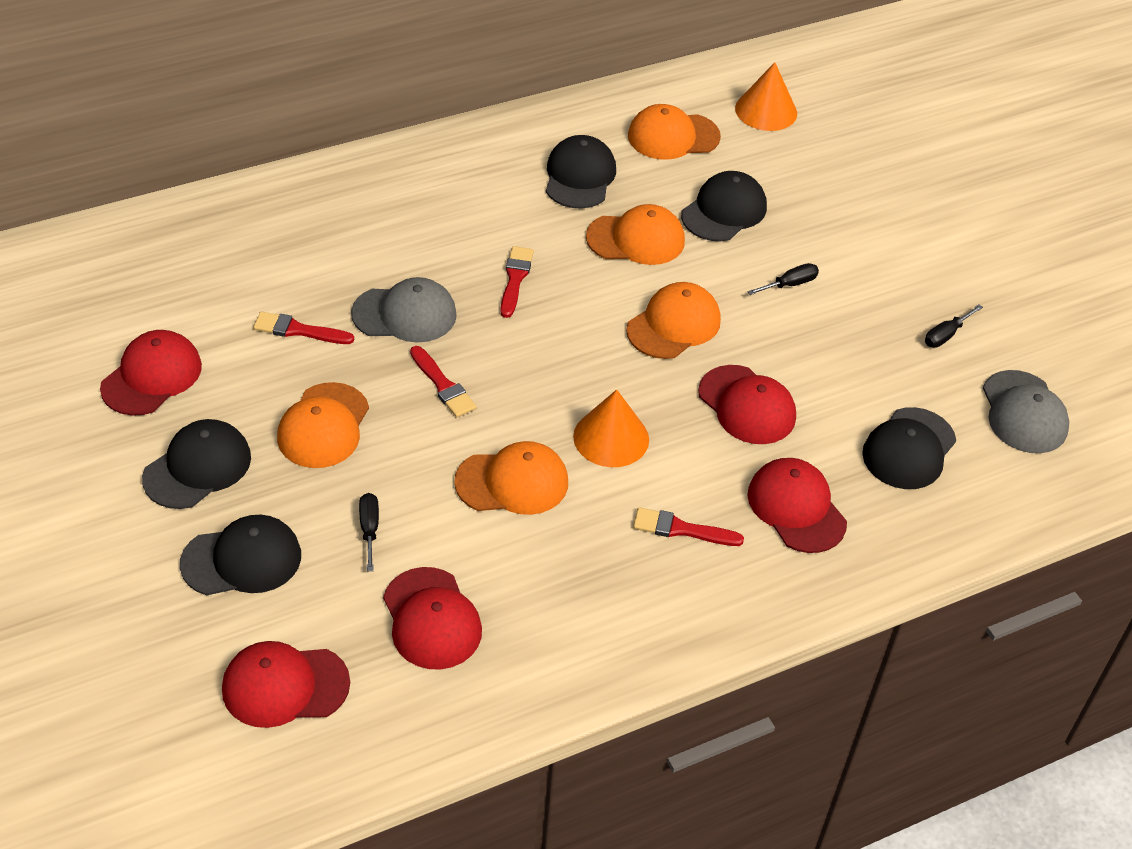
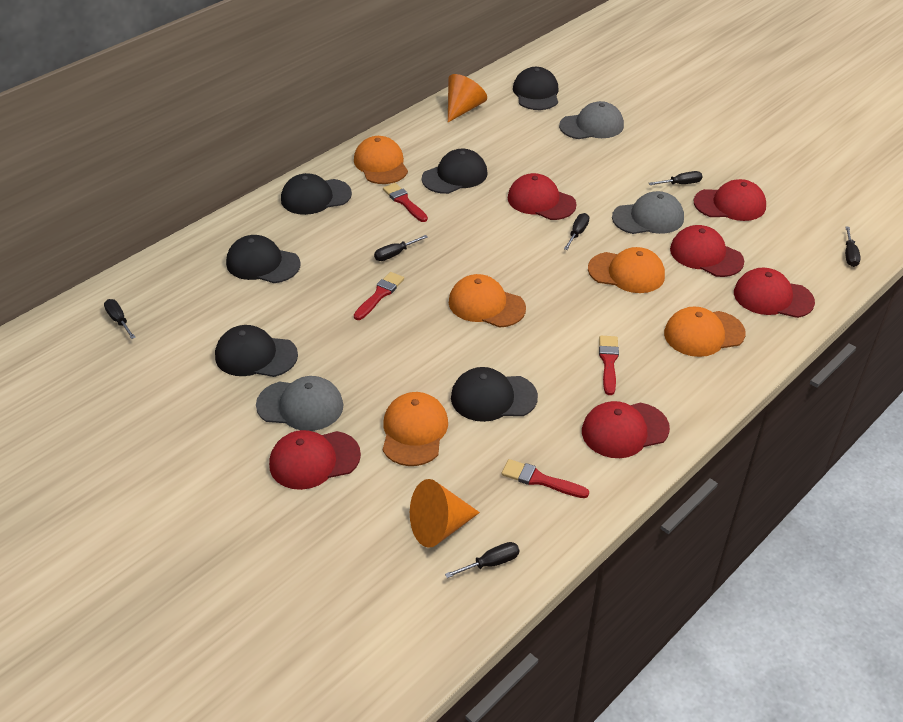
black cap: [142,419,251,509] [180,515,301,595] [546,135,616,209] [681,171,767,241] [862,407,956,489] = 5 -> [215,325,298,377] [226,235,301,283] [281,173,352,215] [422,149,487,194] [451,367,538,422] [513,67,558,110] = 6
black screwdriver: [359,493,379,571] [747,263,819,295] [925,305,983,348] = 3 -> [104,299,136,339] [374,235,428,261] [445,542,519,578] [564,213,589,250] [649,171,702,185] [845,227,861,267] = 6
grey cap: [351,277,457,342] [983,370,1069,453] = 2 -> [256,376,344,431] [559,101,624,139] [612,191,684,234] = 3
red cap: [100,330,202,416] [222,641,350,728] [383,567,482,670] [698,365,796,444] [748,458,847,553] = 5 -> [269,430,361,490] [507,173,577,220] [582,401,670,458] [670,225,744,277] [694,179,766,221] [734,268,815,318] = 6

